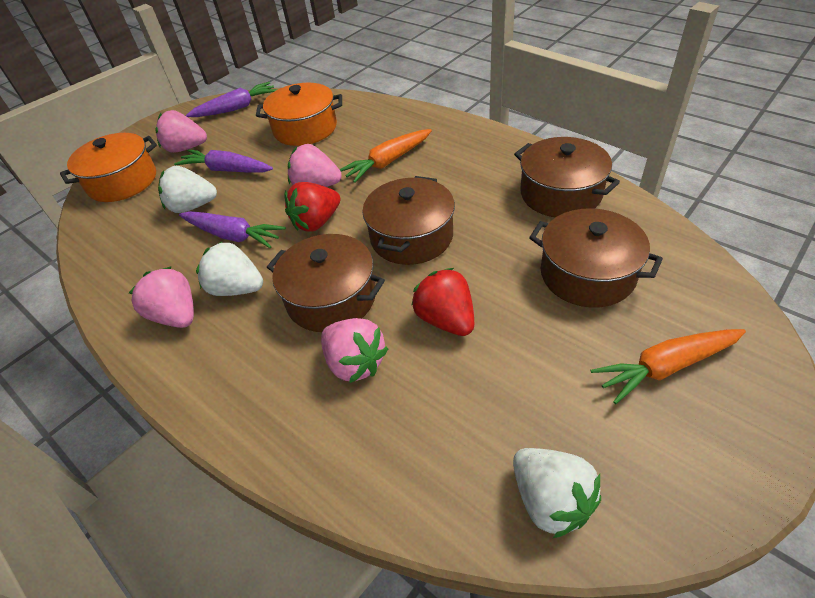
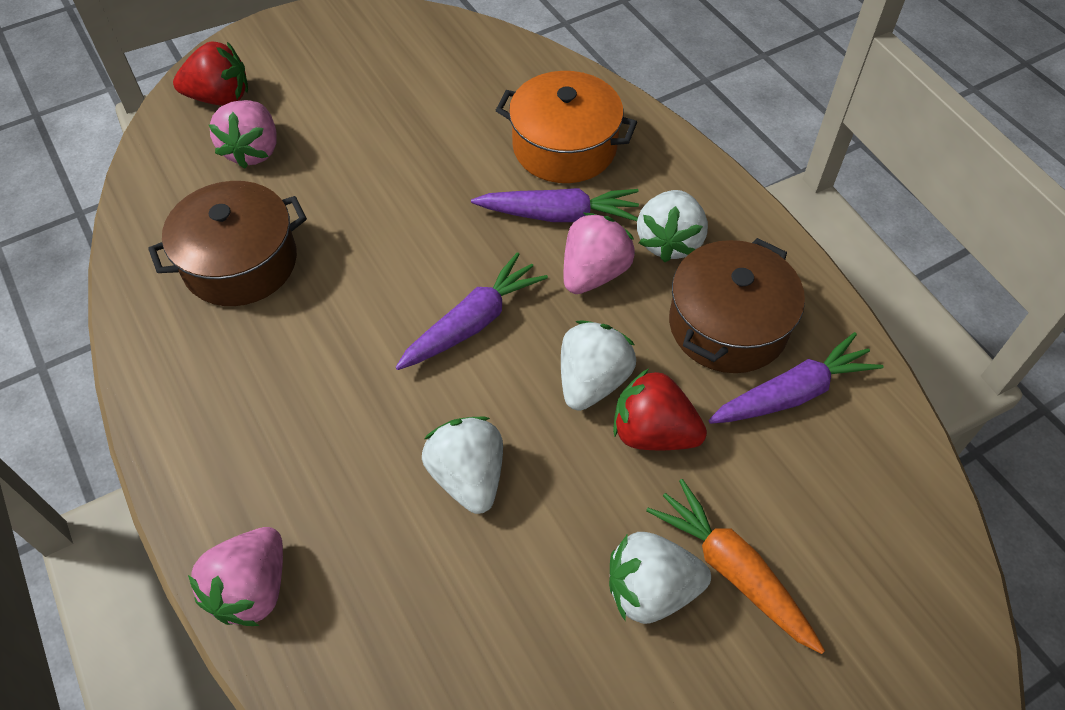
brown pot: [267,234,385,332] [362,176,455,265] [514,137,620,217] [529,208,663,308] = 4 -> [148,181,307,306] [669,238,805,373] = 2
orange carrot: [339,129,432,183] [591,329,746,404] = 2 -> [646,479,825,654] = 1
orange pot: [60,133,157,202] [256,83,342,146] = 2 -> [495,71,637,183] = 1
pink strawberry: [129,266,194,328] [155,110,207,153] [288,144,342,187] [321,318,388,383] = 4 -> [188,527,283,626] [209,100,277,169] [563,213,635,294] = 3
white strawberry: [158,166,217,213] [196,241,263,296] [513,448,601,538] = 3 -> [422,417,503,514] [561,320,636,411] [609,532,711,624] [637,190,708,262] = 4

